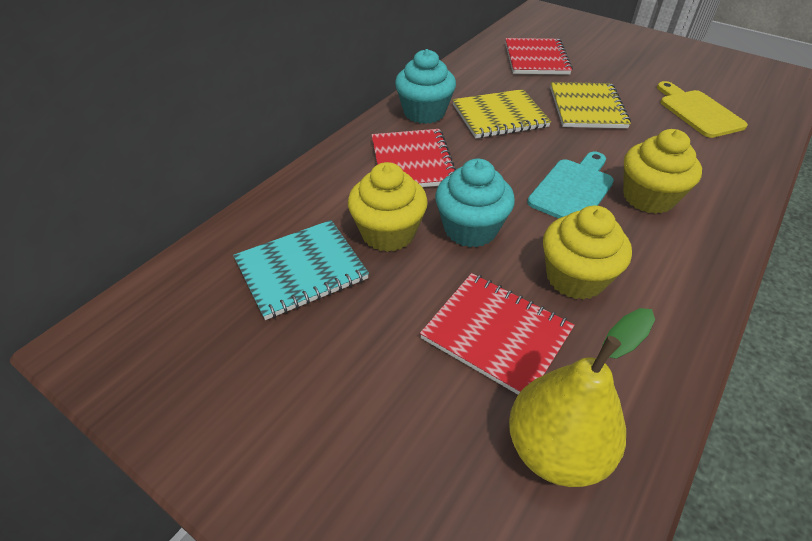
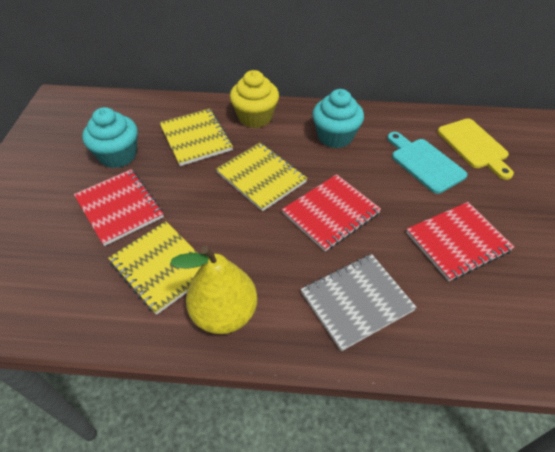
grey notebook: none = 0 -> [301,254,417,351] = 1
turquoise notebook: [233,220,369,320] = 1 -> none = 0
yellow cupcake: [348,162,428,252] [543,205,632,300] [623,129,702,214] = 3 -> [230,70,279,128] = 1
yellow notebook: [453,89,551,138] [550,82,631,128] = 2 -> [108,221,201,315] [159,108,233,166] [216,143,307,211] = 3

